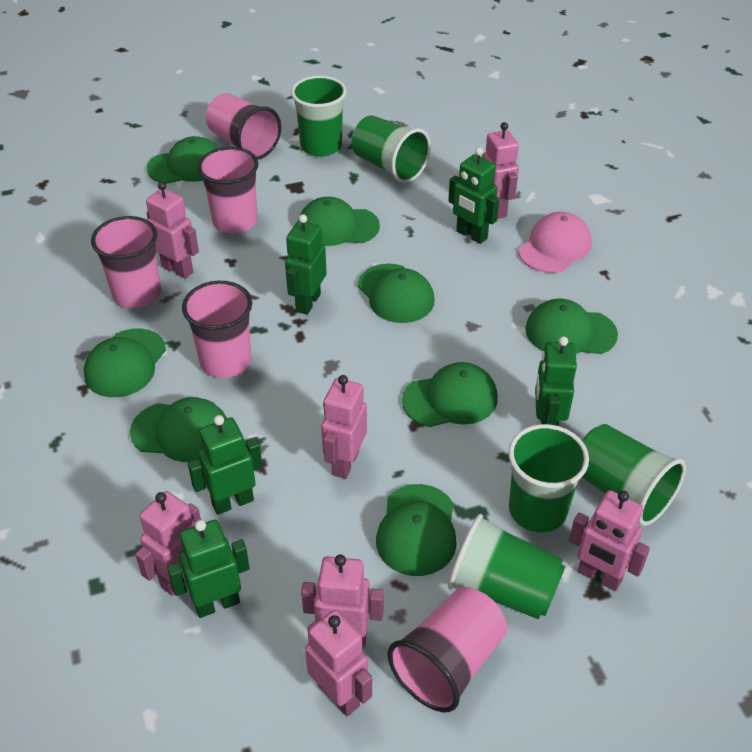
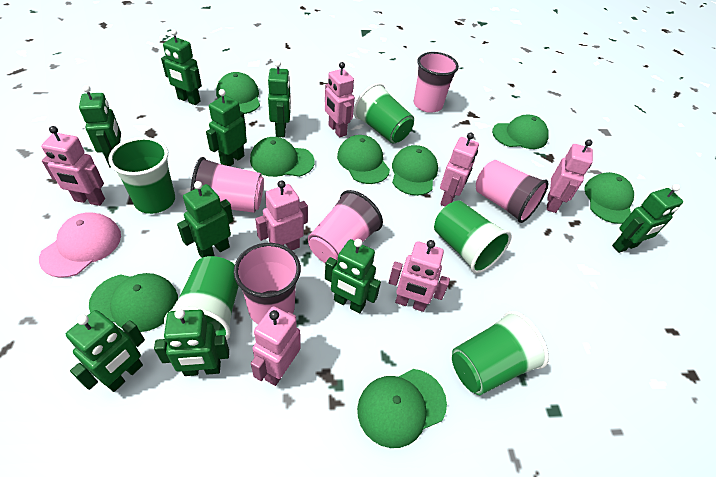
green robot: [167,520,250,618] [188,415,262,515] [285,214,327,315] [448,147,499,244] [535,336,577,426] = 5 -> [66,310,145,392] [79,85,121,168] [154,309,229,376] [161,29,202,105] [177,181,233,258] [206,89,247,166] [268,61,291,137] [325,239,381,313] [612,184,683,253] = 9

